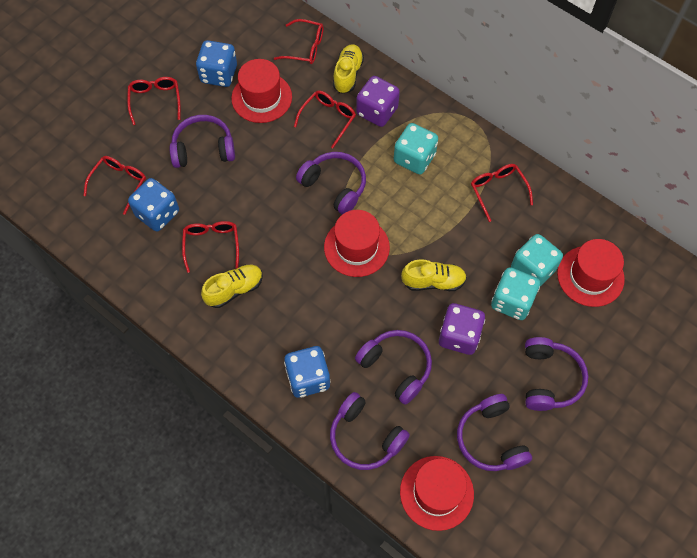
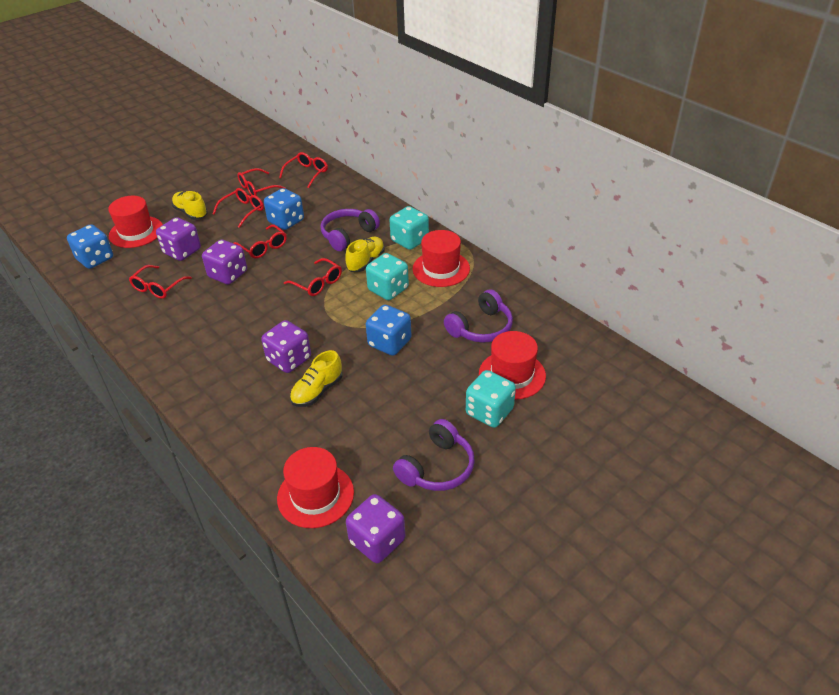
purple dice: [356,76,400,127] [439,303,485,355] = 2 -> [156,217,201,261] [202,240,247,285] [261,320,311,373] [346,494,405,563] = 4
purple headphones: [169,115,235,168] [296,152,366,214] [330,392,410,470] [355,330,432,405] [457,394,532,471] [525,337,588,411] = 6 -> [321,209,380,251] [393,419,475,491] [444,289,513,343] = 3

